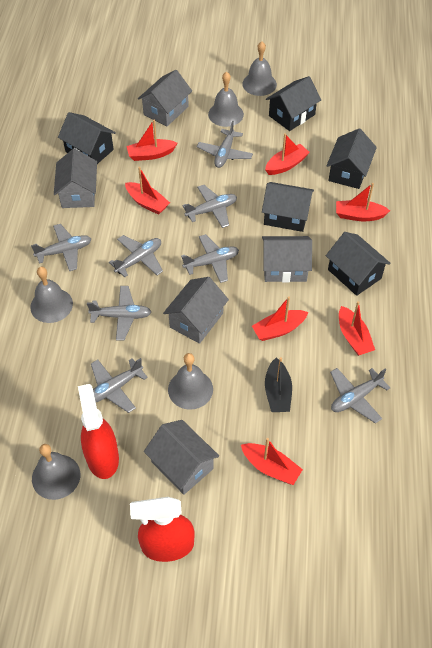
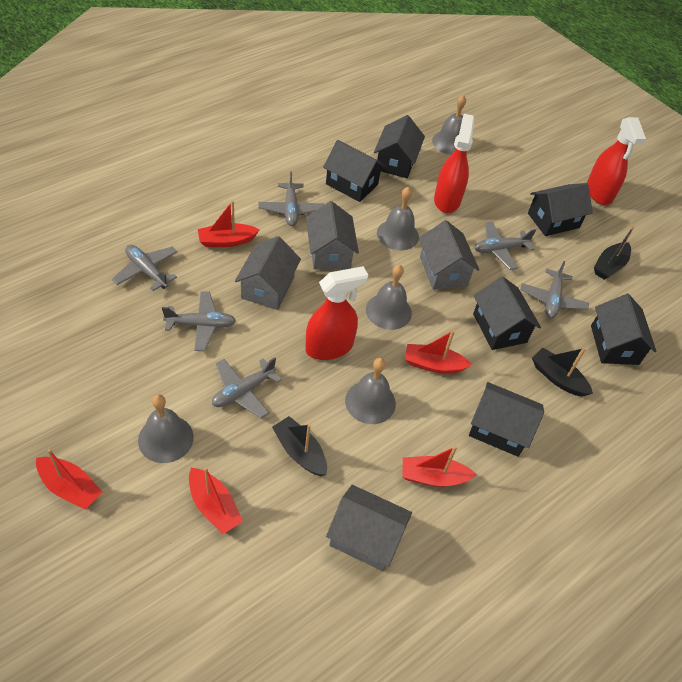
black boat: [265,357,292,412] = 1 -> [272,416,327,476] [532,348,593,397] [594,226,635,280] = 3
black house: [58,112,116,164] [262,182,314,232] [266,76,321,131] [326,128,377,189] [326,232,391,296] = 5 -> [323,140,386,202] [374,115,425,178] [469,382,544,457] [473,277,541,350] [528,183,593,236] [591,294,656,365] = 6
grey house: [54,148,97,208] [138,70,192,126] [144,420,219,495] [163,277,229,344] [262,236,312,282] = 5 -> [235,236,301,310] [306,201,359,270] [326,485,412,571] [419,220,479,290] = 4
grey plane: [31,224,91,271] [87,286,151,340] [91,358,148,413] [109,235,163,277] [181,234,239,283] [182,185,237,228] [197,121,253,168] [330,368,390,423] = 8 -> [112,245,178,291] [162,291,236,351] [212,357,282,418] [259,171,324,226] [474,221,536,270] [520,261,589,319] = 6
red boat: [125,167,170,215] [127,120,177,161] [241,438,303,485] [252,296,308,341] [265,133,310,175] [336,183,390,221] [339,301,375,356] = 7 -> [36,449,102,510] [189,467,243,534] [198,200,260,247] [402,446,476,487] [405,330,473,374] = 5
red spray bottle: [78,384,119,479] [130,497,195,562] = 2 -> [305,266,368,360] [434,114,475,213] [587,117,646,205] = 3

